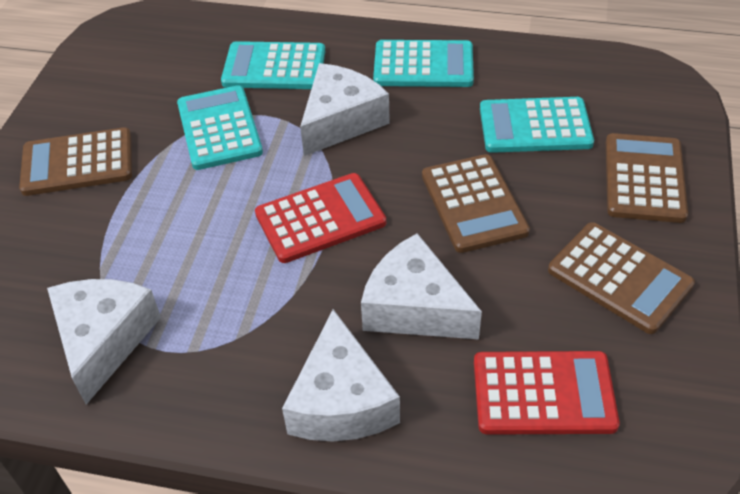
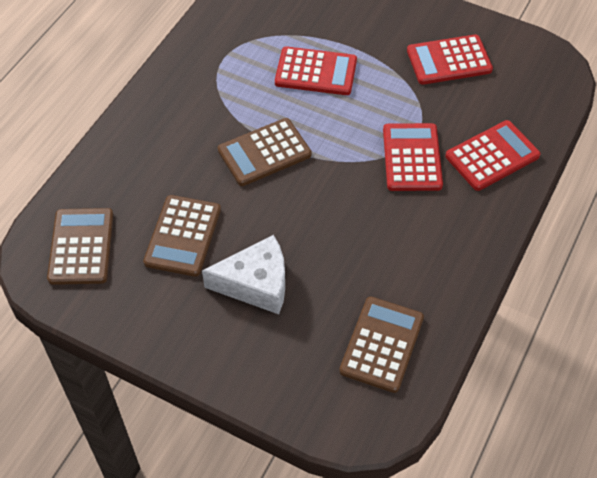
red calculator: [255,173,386,263] [474,351,620,435] = 2 -> [275,46,357,95] [383,123,443,191] [407,34,493,85] [445,120,540,191] = 4
turquoise calculator: [177,85,263,170] [221,41,325,89] [373,40,474,87] [480,97,594,153] = 4 -> none = 0
white cheese: [47,279,161,405] [282,309,400,441] [300,63,390,156] [361,233,482,340] = 4 -> [202,235,285,314] = 1

